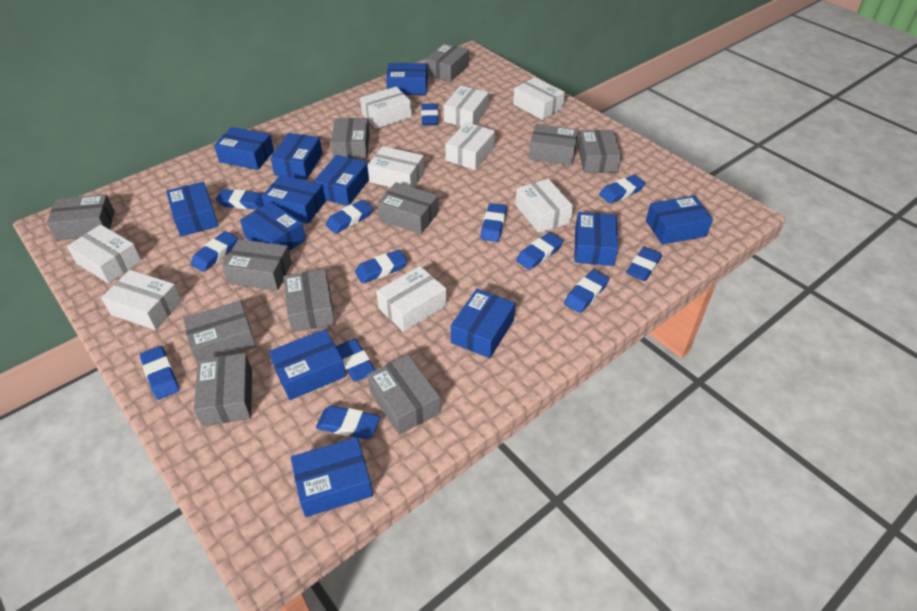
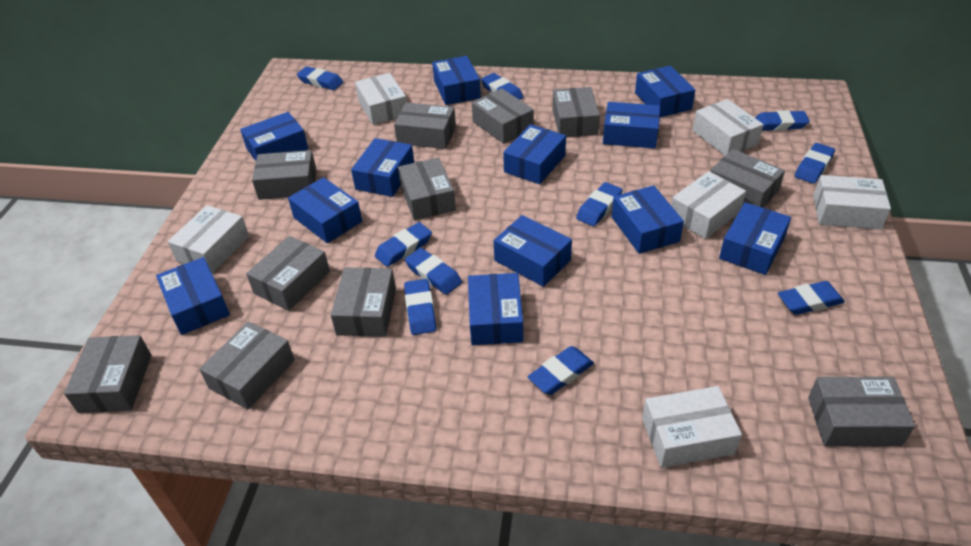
blue eraser: [140,346,179,400] [191,231,238,272] [216,189,264,210] [316,406,380,439] [326,200,373,234] [336,339,375,382] [355,250,407,284] [421,103,438,125] [480,203,507,242] [516,232,563,270] [564,270,609,313] [599,175,645,203] [626,247,662,281] = 13 -> [297,66,343,90] [375,222,432,267] [404,279,436,335] [405,248,462,295] [481,73,523,100] [528,346,594,395] [576,182,623,226] [755,110,810,131] [778,281,845,315] [795,143,835,184] = 10
white box: [67,224,141,284] [101,270,182,330] [360,87,412,129] [367,146,424,188] [376,266,447,332] [444,86,489,126] [445,122,495,170] [513,77,565,120] [515,179,573,233] = 9 -> [168,205,249,274] [355,73,407,125] [642,386,742,468] [671,171,746,239] [693,99,764,156] [813,175,891,230] = 6

